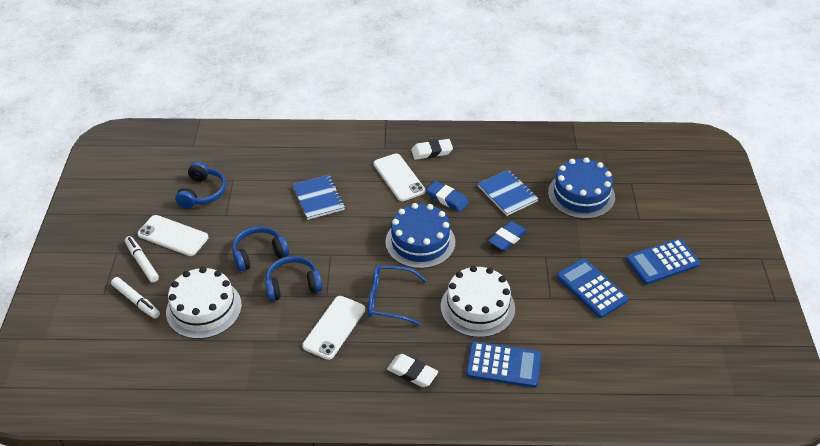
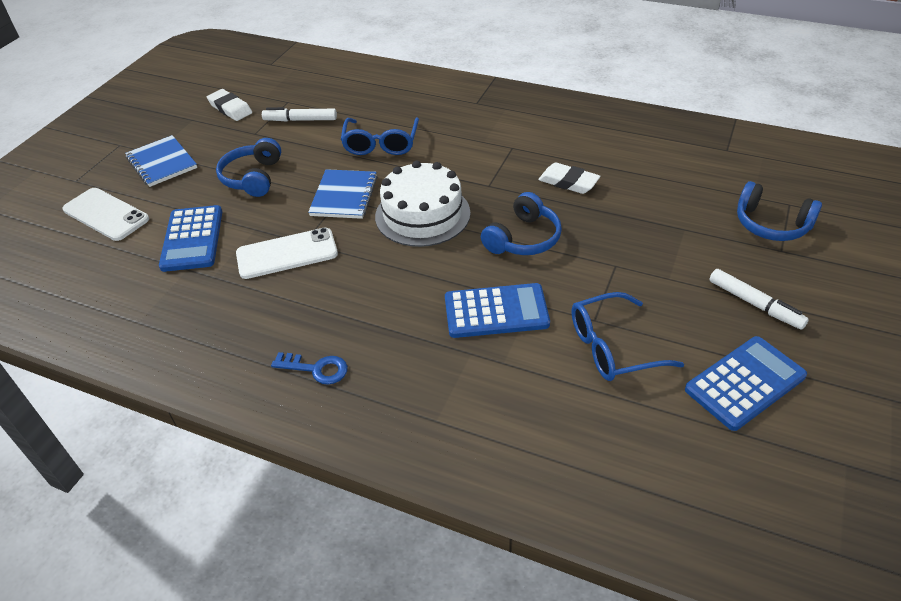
blue cake: [385,203,455,269] [548,157,615,219] = 2 -> none = 0
blue eraser: [426,181,469,212] [488,221,527,251] = 2 -> none = 0
blue glasses: [368,265,427,326] = 1 -> [341,117,419,155] [572,292,684,381] = 2
blue key: none = 0 -> [271,352,348,385] = 1
white cake: [166,267,242,339] [441,266,515,338] = 2 -> [375,161,471,247] = 1
white phone: [137,215,209,256] [302,296,365,360] [374,153,425,201] = 3 -> [62,188,149,241] [236,228,338,279] = 2

